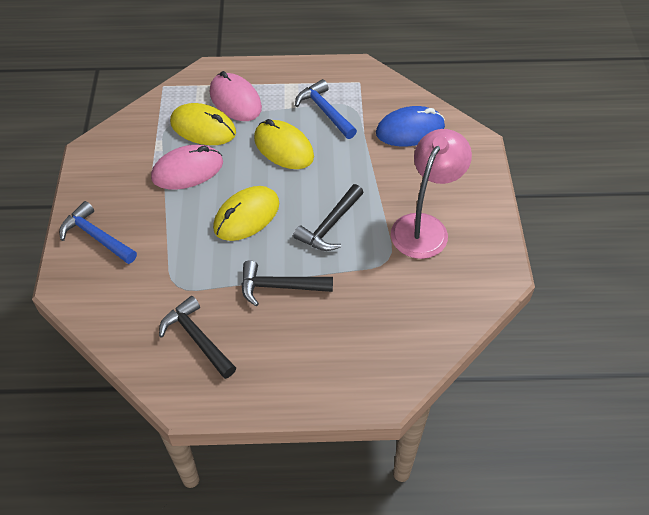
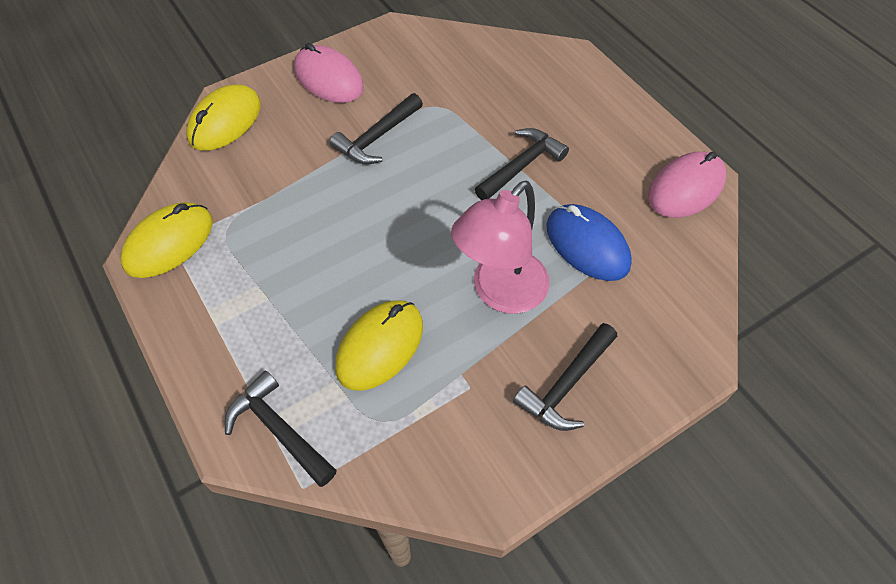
black hammer: [159,296,236,379] [241,260,333,306] [293,184,364,251] = 3 -> [225,370,337,487] [330,93,423,164] [475,128,569,200] [513,323,617,431] = 4
blue hammer: [59,201,137,264] [295,79,357,139] = 2 -> none = 0

